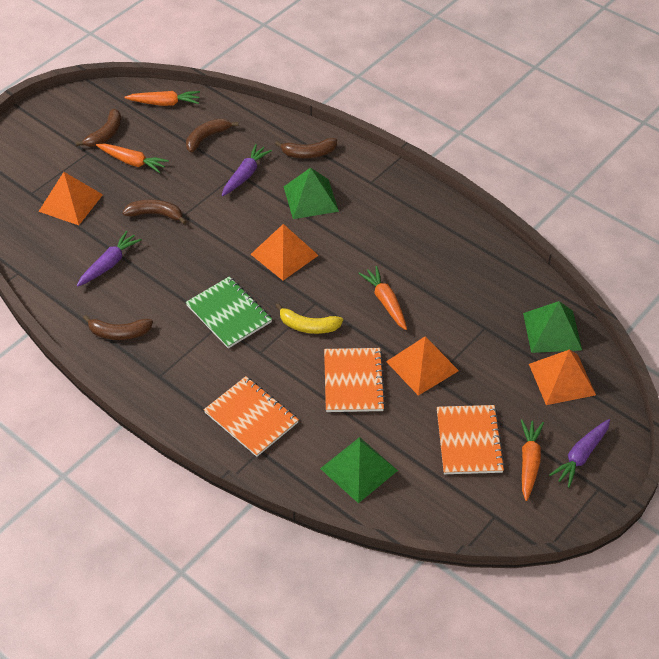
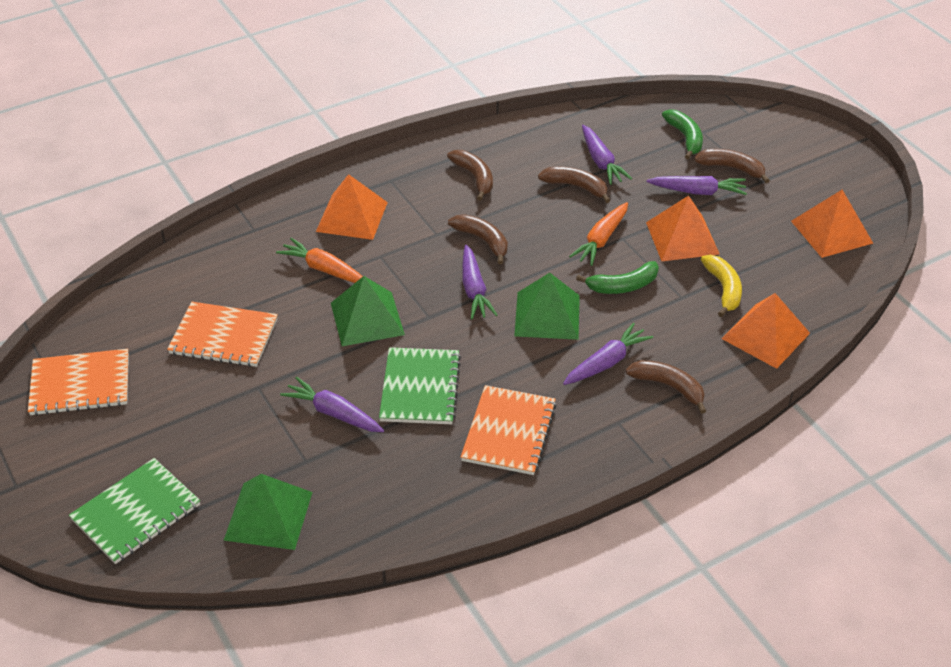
green banana: none = 0 -> [576,261,659,294] [662,109,703,159] = 2
green notebook: [186,276,272,349] = 1 -> [69,458,200,564] [379,347,461,424] = 2
orange carrot: [96,143,169,173] [124,91,200,106] [358,266,407,330] [521,419,544,501] = 4 -> [276,238,363,283] [569,202,628,266] = 2
purple carrot: [77,231,142,287] [222,144,272,196] [549,419,610,488] = 3 -> [280,376,384,432] [462,245,497,319] [563,323,653,385] [582,125,632,185] [647,176,747,195] = 5

